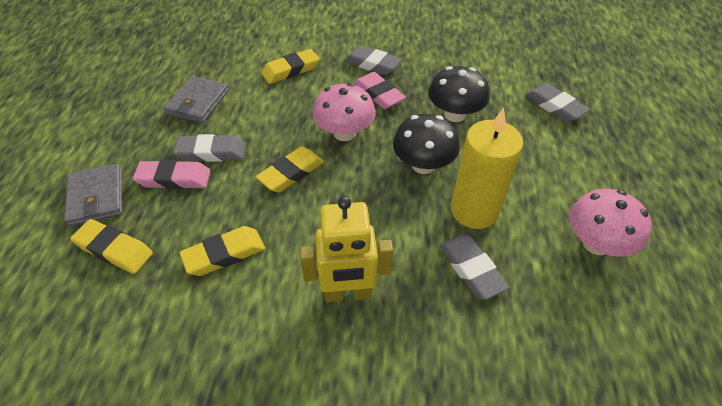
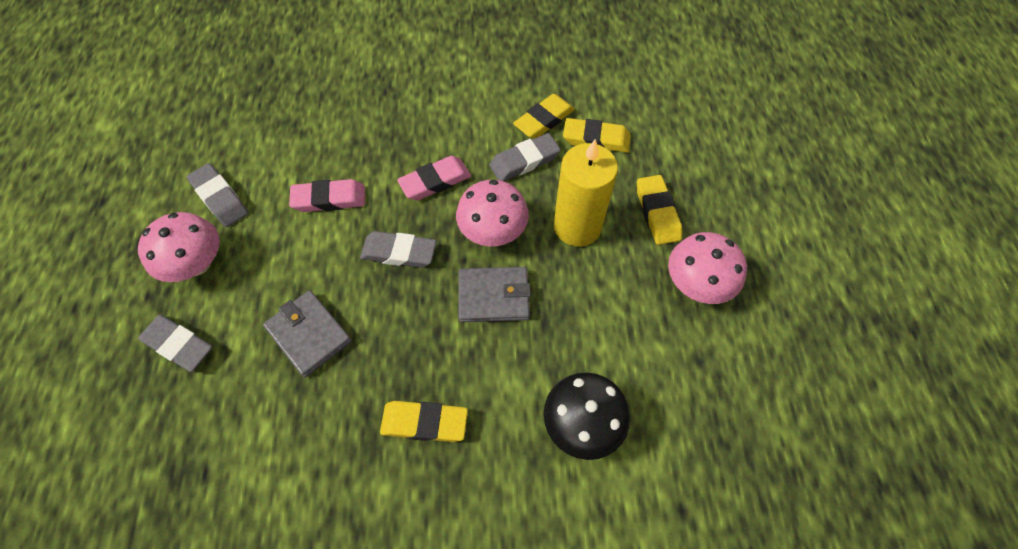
black mushroom: [393,114,460,174] [428,66,490,122] = 2 -> [544,372,630,460] = 1
pink mushroom: [313,83,376,141] [569,189,652,257] = 2 -> [138,212,220,282] [456,180,529,246] [668,232,747,304] = 3
yellow robot: [300,196,393,302] = 1 -> none = 0

